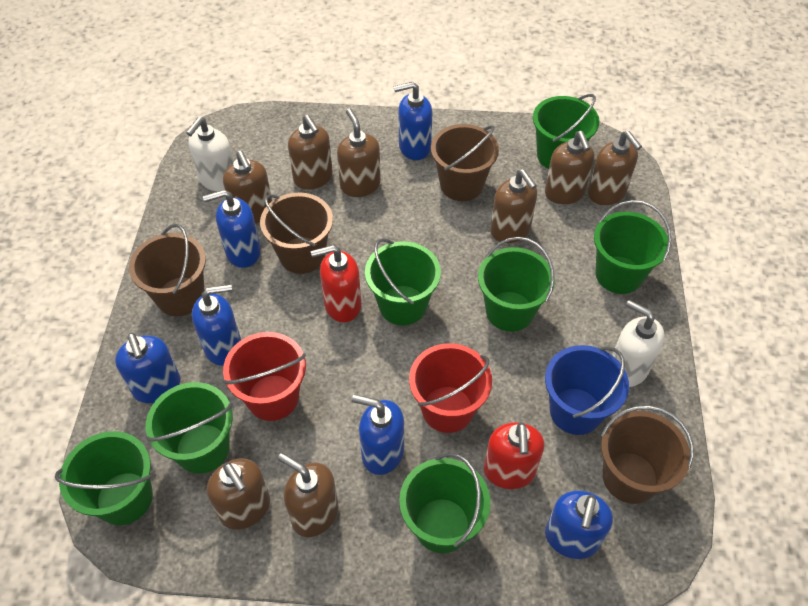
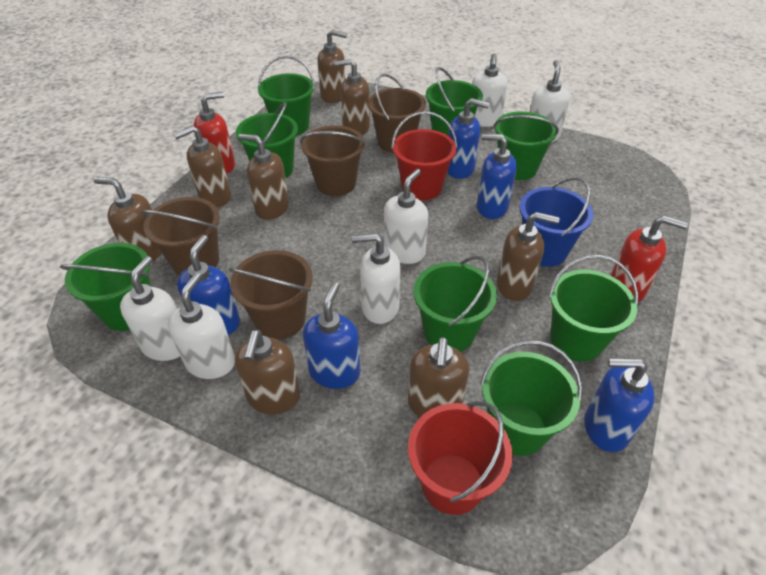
blue soap dispenser: [115,333,181,403] [192,284,241,366] [203,190,261,268] [352,395,404,475] [393,82,432,160] [545,490,613,559] = 6 -> [177,235,240,335] [303,282,360,389] [447,98,490,179] [477,134,517,219] [584,358,655,452] = 5
green bucket: [55,431,153,525] [146,382,233,474] [365,238,441,325] [399,453,490,553] [478,237,555,332] [533,94,600,169] [594,200,671,294] = 7 -> [60,243,151,331] [236,102,298,179] [258,56,315,136] [413,256,497,352] [426,67,483,135] [480,340,582,456] [494,111,559,180] [548,255,638,362] = 8
white soap dispenser: [186,117,234,191] [612,300,665,387] = 2 -> [120,256,180,361] [168,273,235,379] [352,233,401,324] [384,169,428,264] [472,54,508,127] [529,60,570,142] = 6

